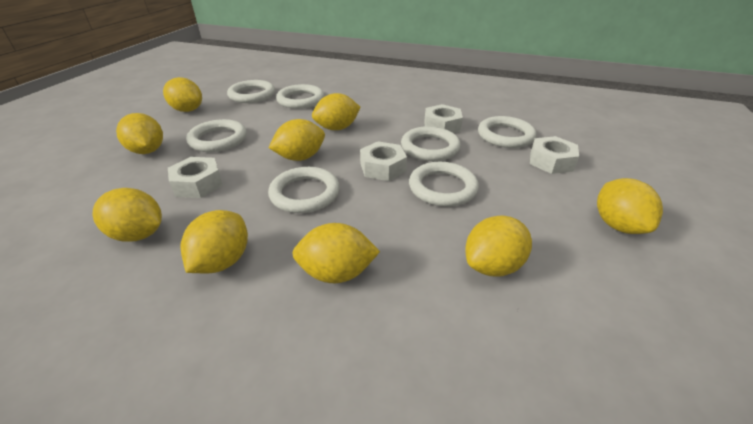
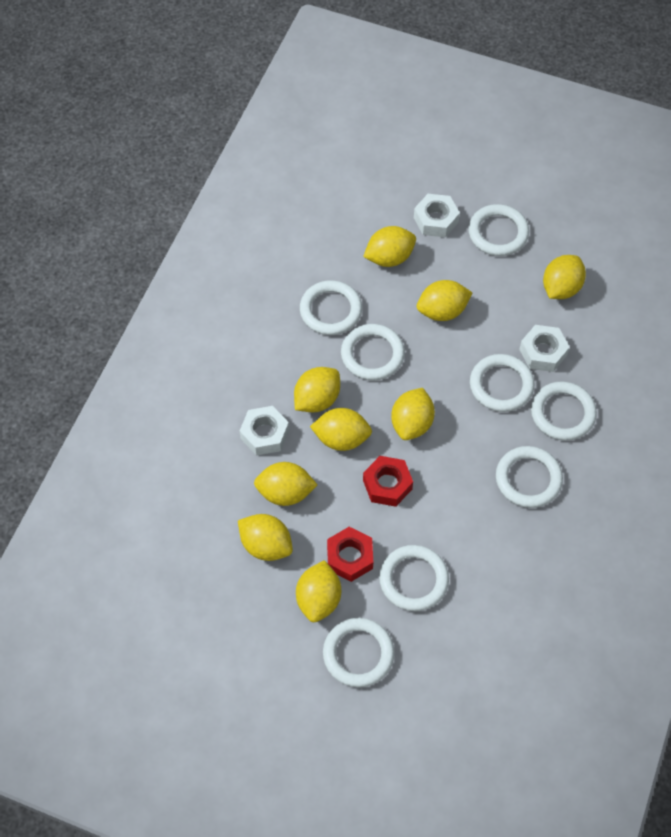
red nut: none = 0 -> [327,527,373,582] [363,456,413,507] = 2
white nut: [168,157,223,198] [360,141,407,181] [424,104,463,133] [530,136,579,174] = 4 -> [240,406,289,456] [414,194,460,237] [519,325,570,372] = 3
white ring: [186,119,247,152] [227,80,275,103] [268,167,340,213] [276,84,324,109] [401,126,461,161] [409,162,479,207] [478,116,536,148] = 7 -> [300,280,362,335] [323,618,394,687] [341,324,405,381] [379,545,449,611] [468,204,529,256] [470,354,534,412] [496,446,563,508] [531,381,597,441] = 8

